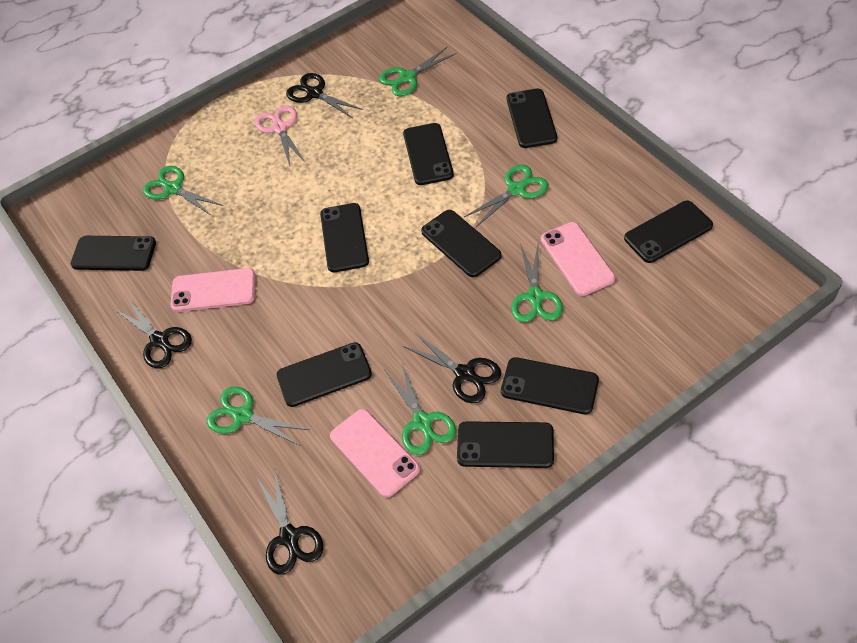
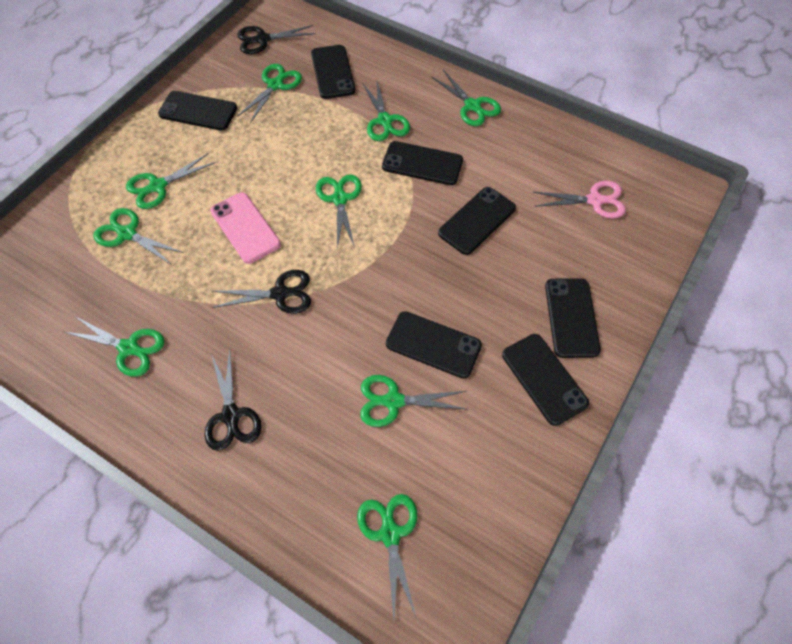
black phone: [71,236,156,271] [277,342,372,407] [320,203,369,272] [403,123,454,185] [421,210,502,277] [457,421,554,468] [501,357,599,415] [507,89,557,148] [624,201,713,263] = 9 -> [158,91,237,130] [311,45,356,99] [382,141,463,185] [386,311,482,379] [438,187,516,255] [502,334,589,426] [545,278,601,358] = 7
black scissors: [114,298,192,368] [257,467,323,575] [286,73,363,118] [403,333,501,403] = 4 -> [205,348,262,451] [212,270,311,314] [237,25,316,54] = 3
green scissors: [143,166,223,216] [206,387,309,446] [379,47,456,96] [385,363,456,455] [464,165,549,227] [511,245,563,322] = 6 -> [65,316,165,377] [93,208,183,265] [126,153,216,209] [237,64,302,123] [316,175,362,249] [357,494,417,620] [360,375,466,427] [363,81,410,141] [432,70,501,126] = 9
pink phone: [170,268,255,312] [330,409,420,498] [541,222,615,296] = 3 -> [210,192,281,264] = 1

